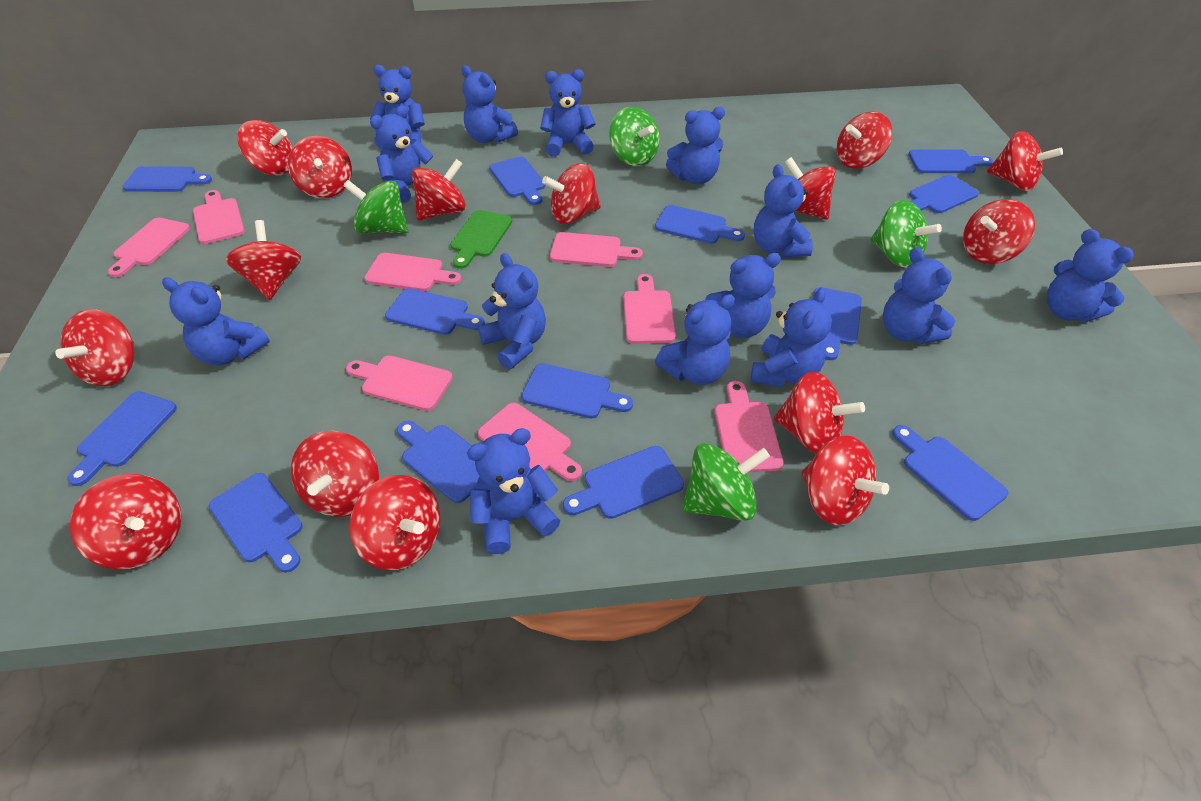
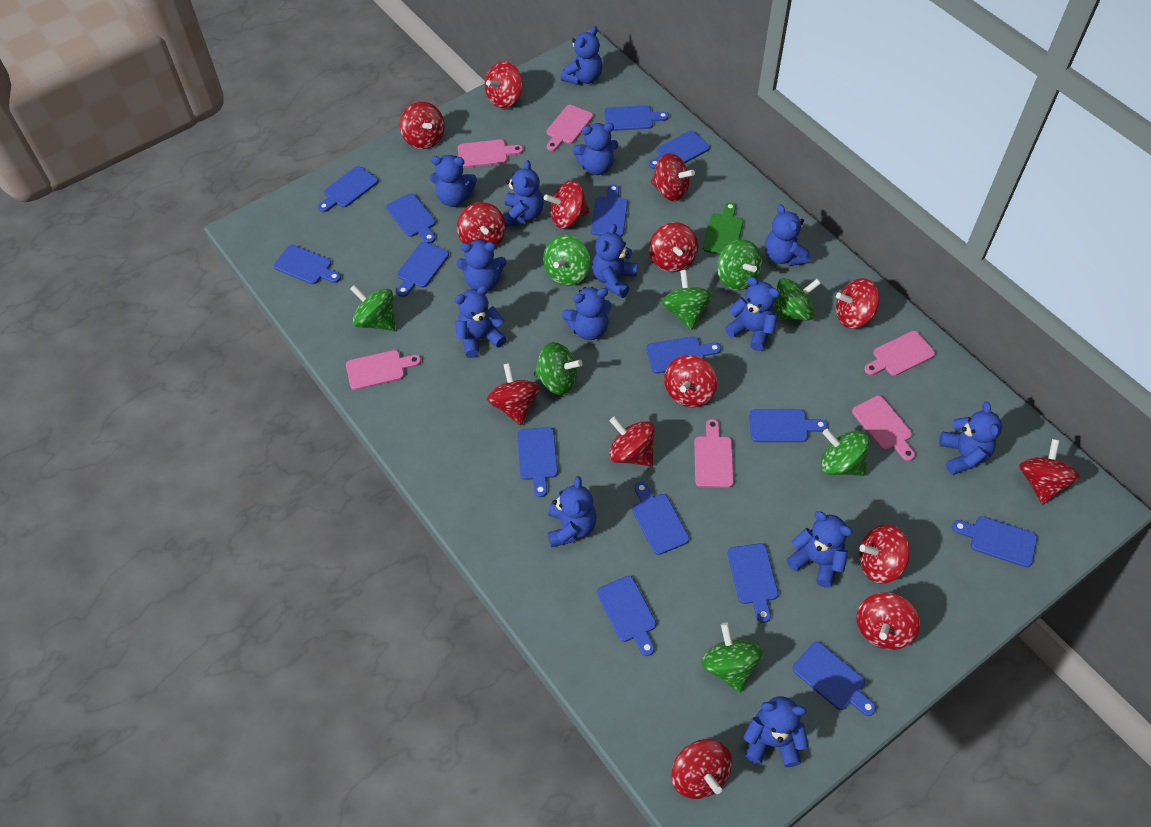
blue cutting board: [67,392,177,486] [122,166,212,192] [209,473,303,573] [385,288,485,335] [397,421,479,503] [489,157,545,205] [521,363,633,418] [563,446,684,519] [655,205,745,244] [813,287,862,360] [892,425,1008,521] [908,149,993,173] [909,175,979,213] = 13 -> [274,245,341,284] [318,166,378,212] [386,193,436,243] [397,242,449,297] [517,427,558,497] [591,184,628,237] [597,576,657,656] [604,105,669,131] [632,482,689,555] [646,337,721,374] [649,131,710,169] [728,543,779,623] [749,409,827,442] [793,642,876,716] [952,516,1037,567] = 15
green spinning top: [343,180,408,234] [609,107,660,166] [682,443,770,521] [871,200,942,268] = 4 -> [350,284,395,331] [534,342,583,395] [543,236,590,286] [661,270,713,330] [701,622,763,693] [717,240,762,290] [774,278,821,321] [821,429,869,476] = 8
pink cutting board: [108,217,190,277] [193,190,245,244] [346,355,453,411] [364,253,461,291] [478,403,582,481] [550,232,643,267] [623,274,676,344] [715,381,783,472] = 8 -> [346,350,421,390] [458,139,523,168] [547,105,593,151] [694,419,734,488] [852,396,915,461] [864,331,935,376] = 6
red spinning top: [55,309,134,386] [70,474,181,569] [226,220,301,300] [237,120,293,176] [288,136,352,198] [291,431,379,517] [350,475,441,570] [412,159,466,221] [542,163,601,224] [774,371,865,453] [785,157,836,220] [802,436,889,526] [837,111,892,169] [963,199,1035,264] [987,131,1063,191] = 15 -> [400,102,445,149] [457,202,506,246] [485,61,522,108] [487,363,540,425] [544,181,590,228] [609,417,655,467] [649,222,698,272] [651,153,695,201] [664,355,717,407] [671,739,732,799] [836,278,880,329] [857,592,920,650] [859,524,910,584] [1019,439,1080,505] = 14

